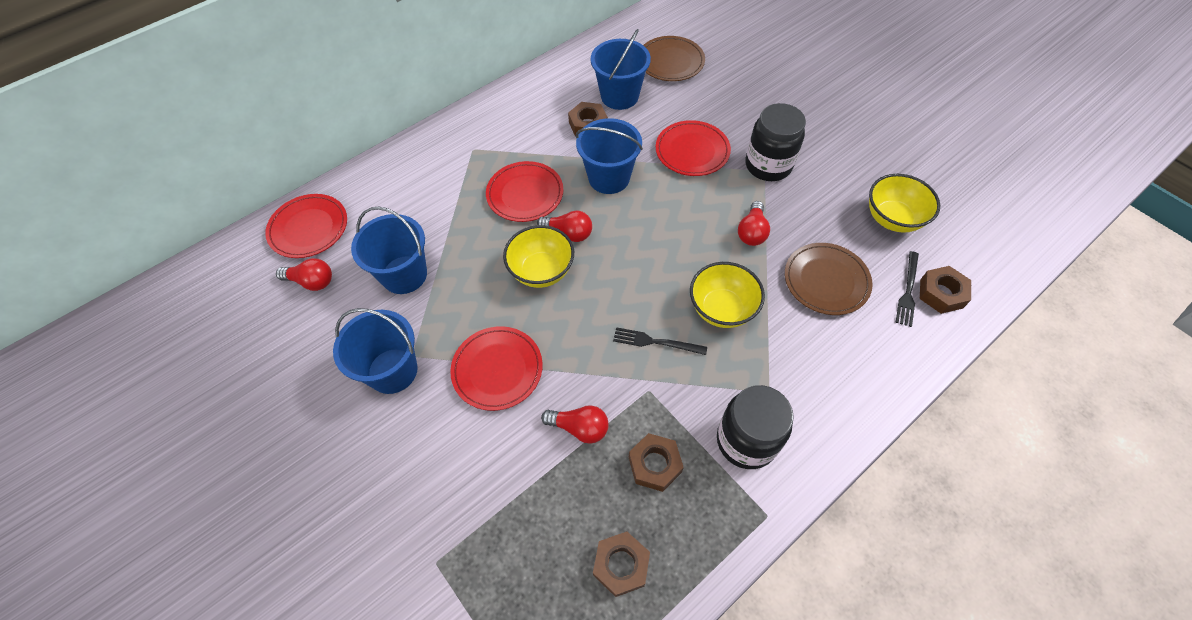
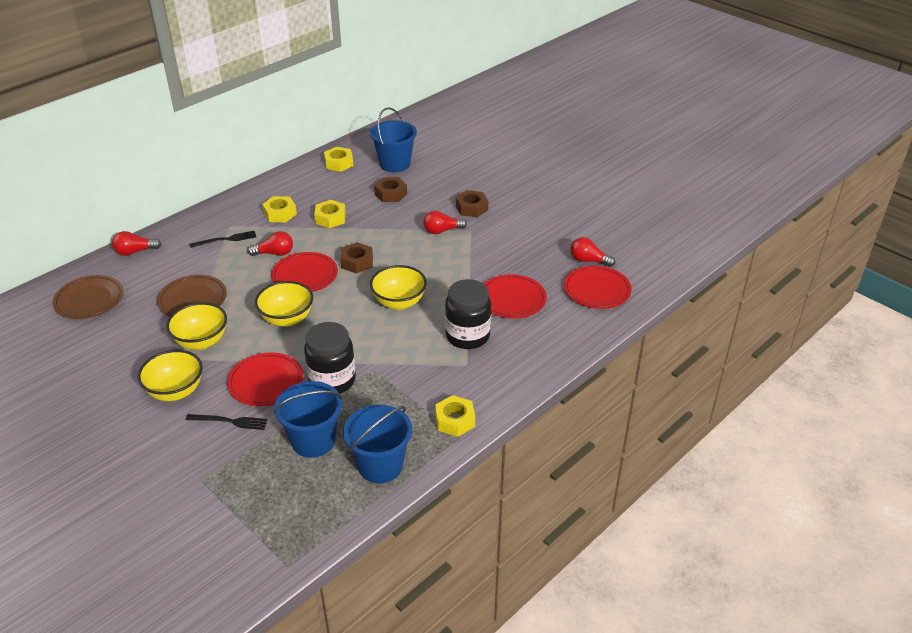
blue bucket: [333,308,418,394] [351,206,427,294] [576,118,643,194] [591,29,651,110] = 4 -> [274,381,343,458] [343,405,412,483] [370,107,417,172] = 3
brown nut: [568,102,608,136] [593,532,650,597] [629,433,684,492] [920,266,971,314] = 4 -> [340,242,373,274] [374,177,407,202] [456,190,488,217] = 3
yellow bowl: [503,225,574,288] [690,262,765,328] [869,174,940,233] = 3 -> [138,350,203,401] [166,302,227,350] [255,281,313,327] [370,265,427,310] = 4
yellow nut: none = 0 -> [262,196,297,222] [314,200,346,228] [324,147,353,172] [435,395,475,437] = 4

